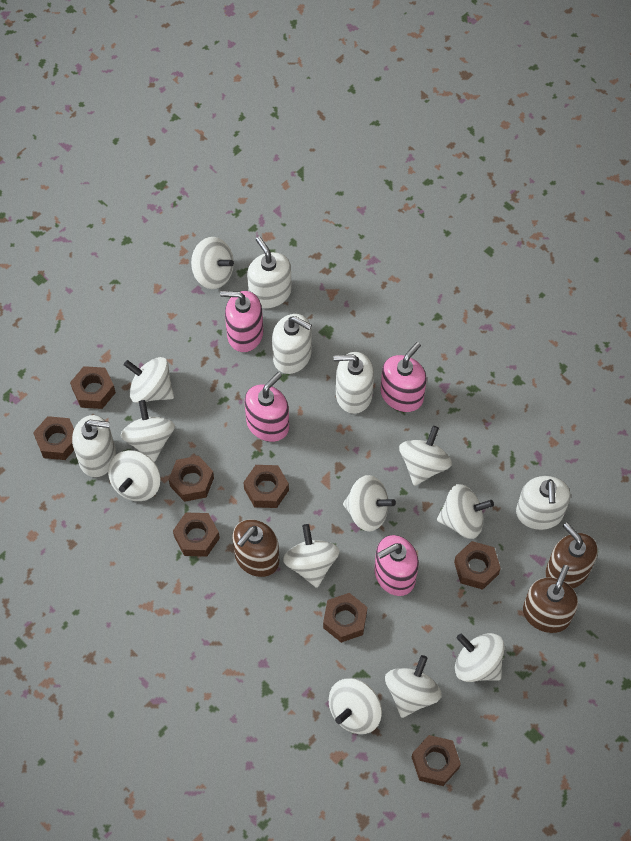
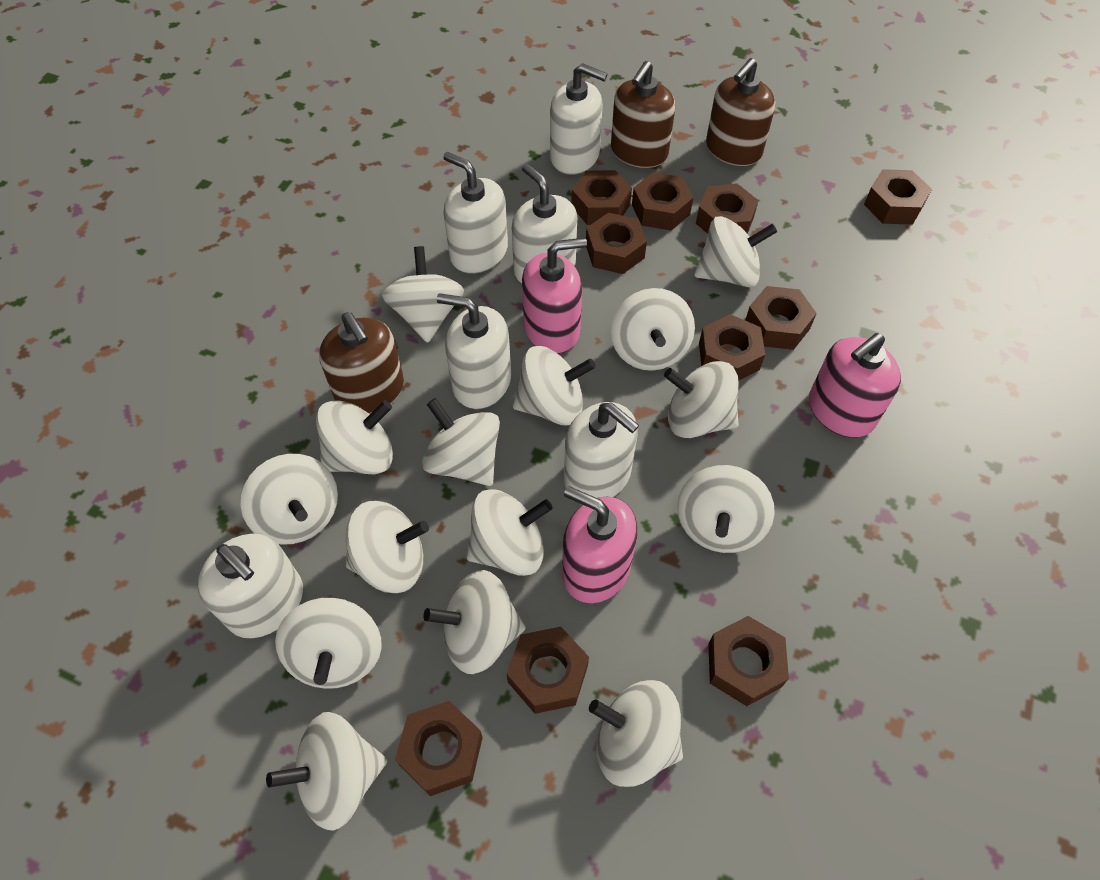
brown nut: [33,416,74,460] [70,366,116,409] [168,456,214,502] [173,513,220,557] [243,465,289,508] [323,593,367,643] [412,735,461,786] [454,541,501,590] = 8 -> [395,701,483,796] [507,627,589,714] [571,170,632,225] [586,212,647,274] [632,172,693,231] [696,183,759,234] [699,314,765,381] [708,616,789,706] [745,286,817,350] [864,169,932,225] = 10
pink soap dispenser: [220,291,263,352] [244,372,289,442] [374,535,419,596] [380,342,427,412] = 4 -> [522,238,587,354] [562,486,638,603] [809,333,901,438] = 3
white soap dispenser: [72,415,116,477] [247,237,292,309] [272,314,312,374] [334,352,374,414] [516,476,570,530] = 5 -> [197,533,303,638] [437,293,511,409] [443,152,508,274] [511,164,577,284] [550,63,608,175] [564,402,639,498] = 6
white spinning top: [108,450,160,501] [120,400,175,462] [124,357,174,403] [191,237,234,289] [283,524,339,588] [329,678,382,734] [343,475,396,532] [385,655,442,718] [399,426,452,486] [437,484,494,539] [455,633,504,682] = 11 -> [241,454,338,545] [266,712,387,831] [275,598,382,689] [316,400,393,475] [346,501,429,593] [382,246,464,343] [422,398,500,486] [423,570,526,674] [467,489,553,576] [513,346,596,425] [589,680,683,787] [611,288,695,371] [664,361,739,438] [677,465,775,553] [694,216,777,287] = 15

